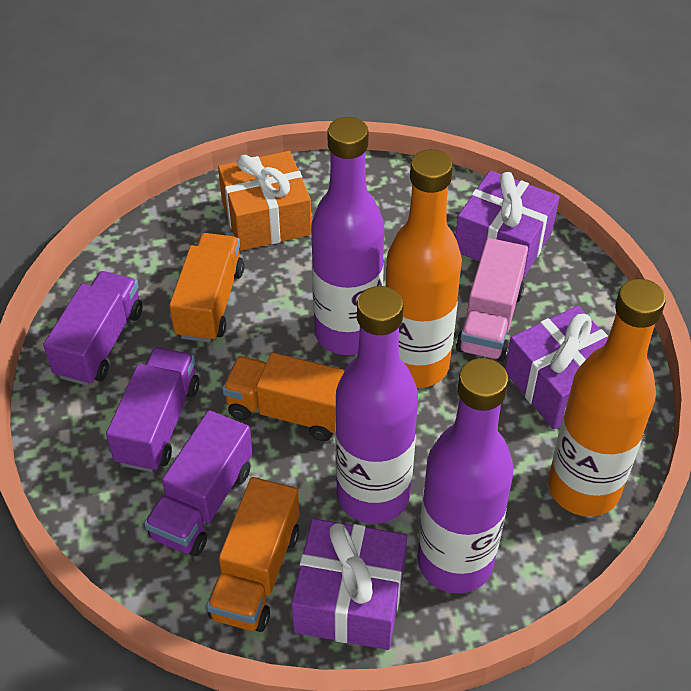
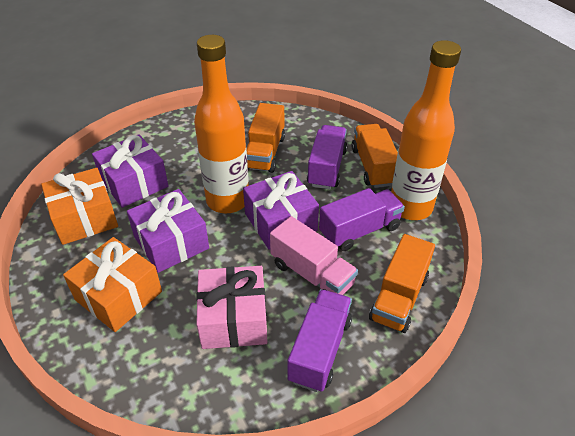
orange gift: [218,151,311,251] = 1 -> [41,168,118,245] [63,237,162,332] = 2
pink gift: none = 0 -> [196,266,267,349] = 1
purple bottle: [311,117,384,355] [335,286,418,524] [417,358,514,593] = 3 -> none = 0

